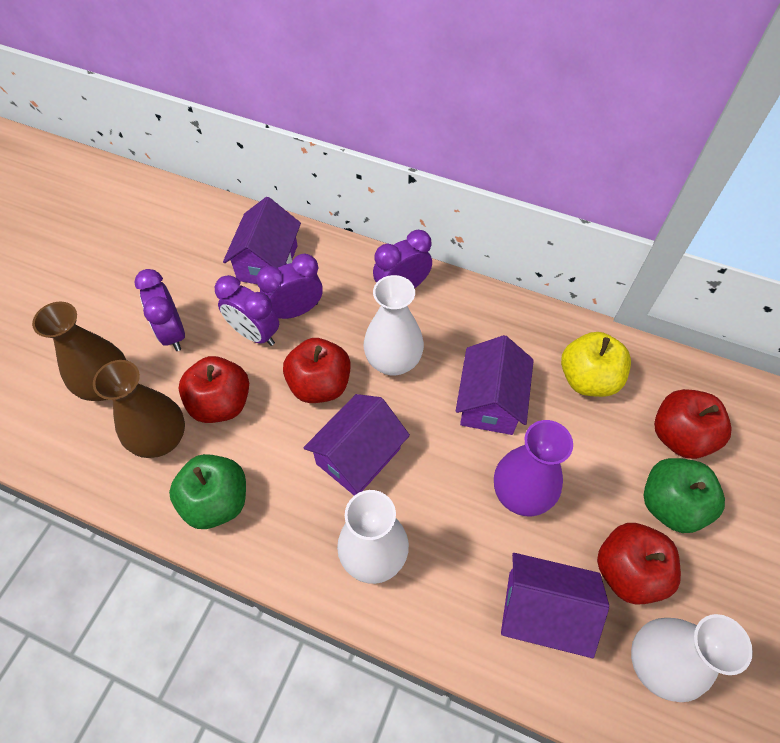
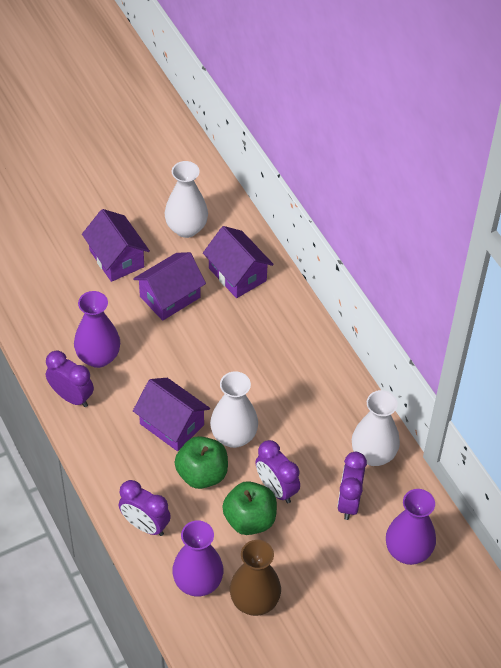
brown vase: [32,302,126,401] [93,360,185,458] = 2 -> [230,540,281,616] = 1
purple vase: [494,420,573,516] = 1 -> [74,291,120,368] [172,520,224,597] [386,489,436,565] = 3
red apple: [179,356,249,423] [283,338,351,403] [597,523,681,605] [654,389,732,459] = 4 -> none = 0
yellow apple: [561,332,631,397] = 1 -> none = 0

